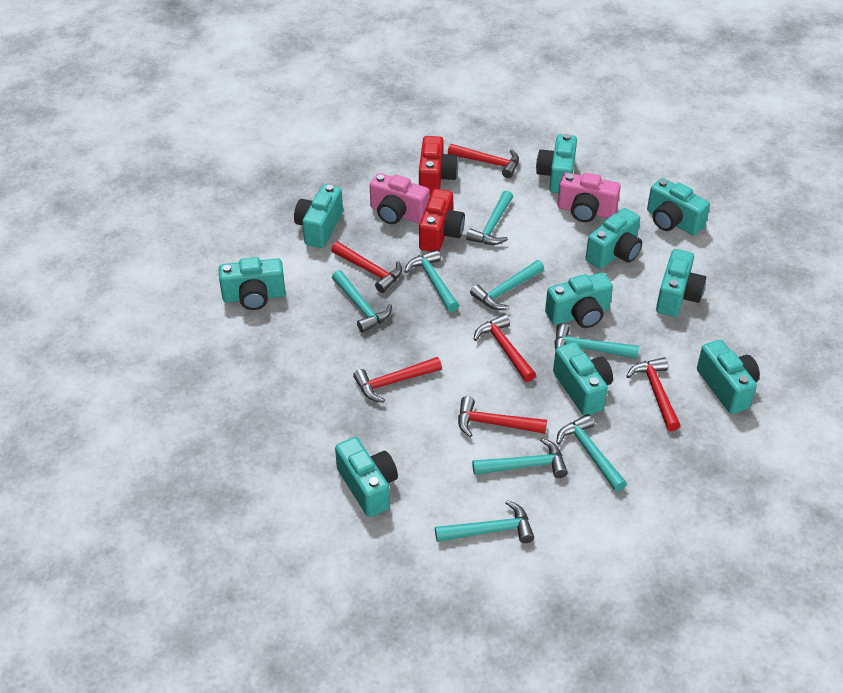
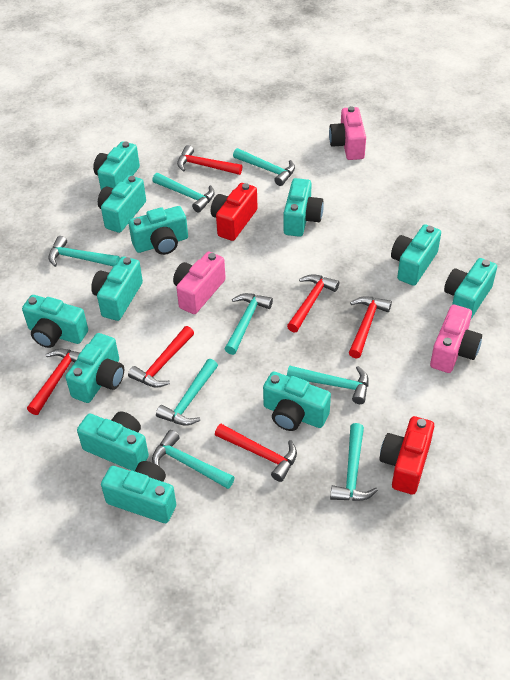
pink camera: [370,173,430,224] [557,173,621,222] = 2 -> [173,252,226,314] [329,106,366,160] [430,304,482,373] = 3
turquoise camera: [219,257,285,310] [294,184,343,248] [335,437,398,517] [536,134,577,193] [545,273,613,328] [553,342,613,416] [585,208,642,269] [647,178,710,235] [656,249,706,317] [697,340,760,414] = 10 -> [22,295,88,348] [65,333,124,403] [77,411,149,471] [91,257,143,321] [93,141,140,190] [98,175,146,233] [101,461,176,523] [129,206,188,255] [263,371,331,431] [284,178,324,237] [391,224,441,286] [444,258,497,319] = 12

